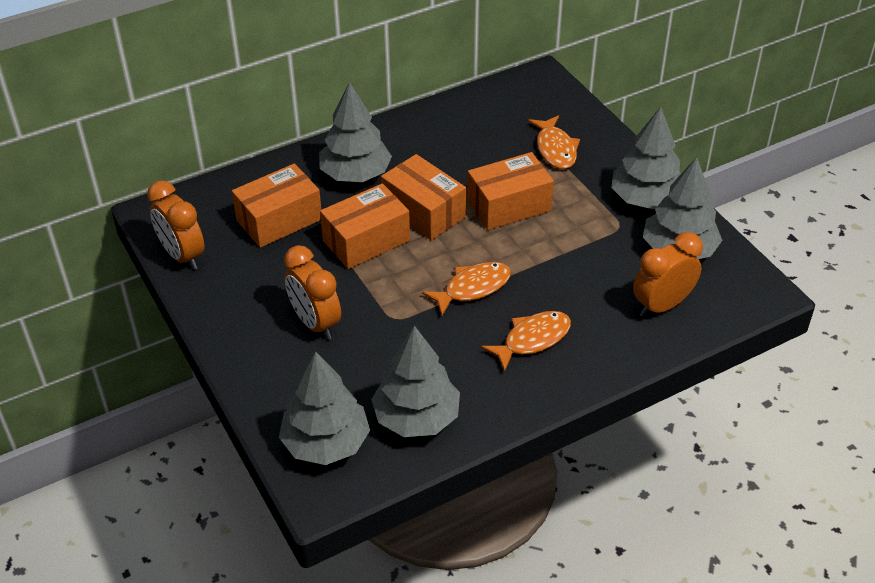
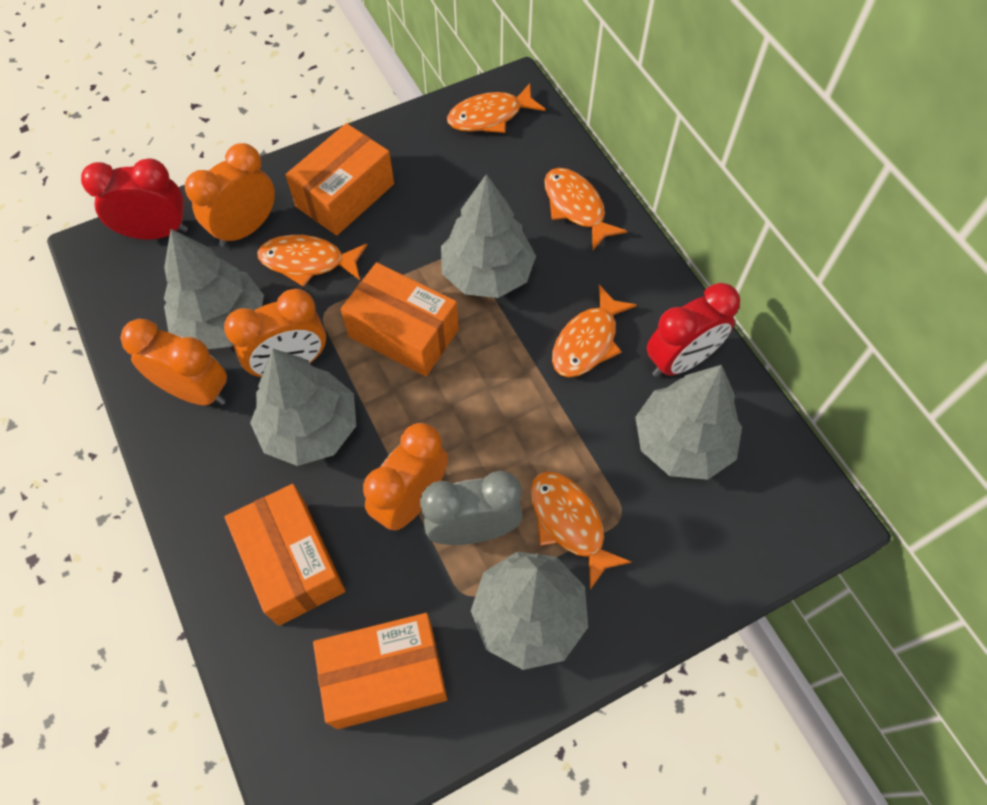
grey clock: none = 0 -> [420,471,523,545] = 1
orange clock: [147,180,204,270] [284,245,341,340] [633,232,703,317] = 3 -> [120,319,227,406] [185,143,275,247] [224,289,326,378] [363,423,448,531] = 4
orange fish: [422,262,511,316] [481,311,571,372] [528,115,580,169] = 3 -> [257,235,367,287] [447,83,545,133] [530,471,632,590] [544,168,627,250] [552,285,637,377] = 5
red clock: none = 0 -> [81,158,188,240] [647,283,740,377] = 2

